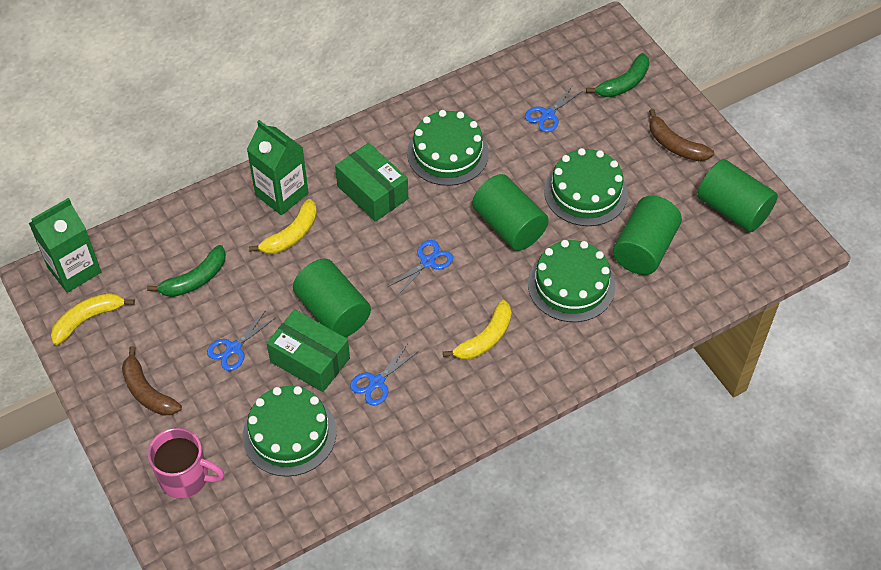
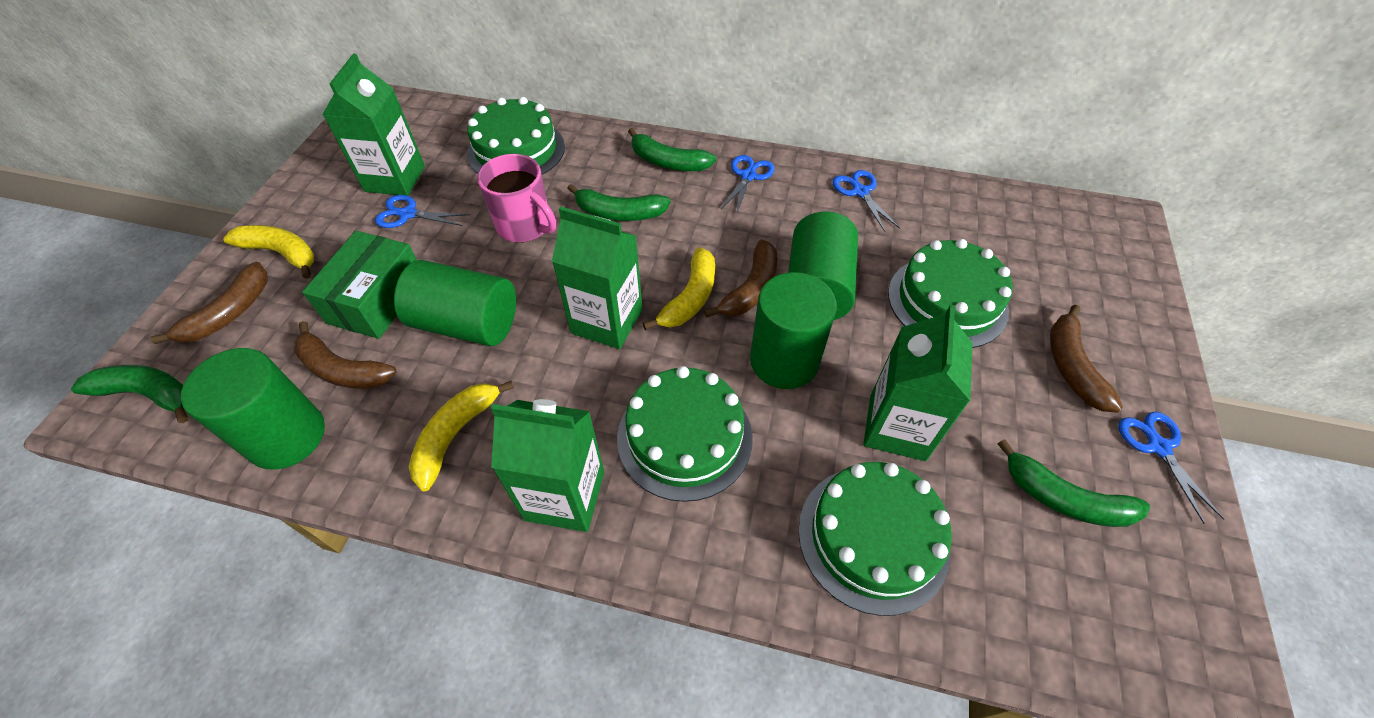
brown banana: [122,346,182,416] [649,109,714,161] = 2 -> [151,262,268,344] [294,321,397,389] [704,239,778,318] [1050,305,1123,413] = 4
green banana: [147,245,226,297] [586,53,649,97] = 2 -> [71,365,188,423] [567,184,671,221] [628,128,716,171] [998,439,1150,527] = 4
green box: [267,309,350,392] [335,143,408,222] = 2 -> [302,231,417,339] = 1
green carton: [29,198,101,293] [247,120,309,215] = 2 -> [322,54,425,196] [491,399,604,532] [552,207,643,349] [864,305,973,461] = 4

